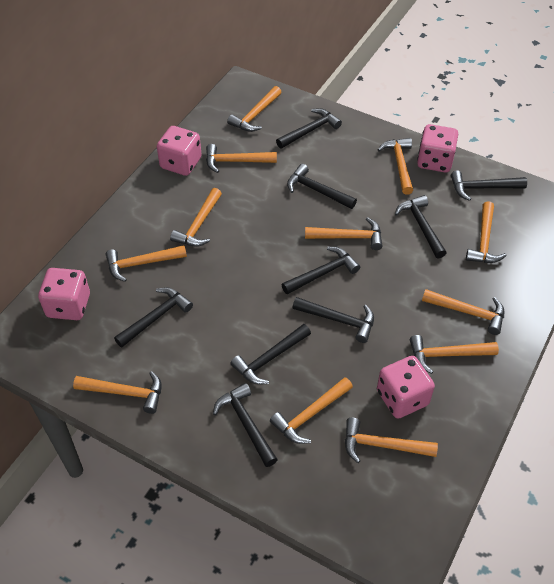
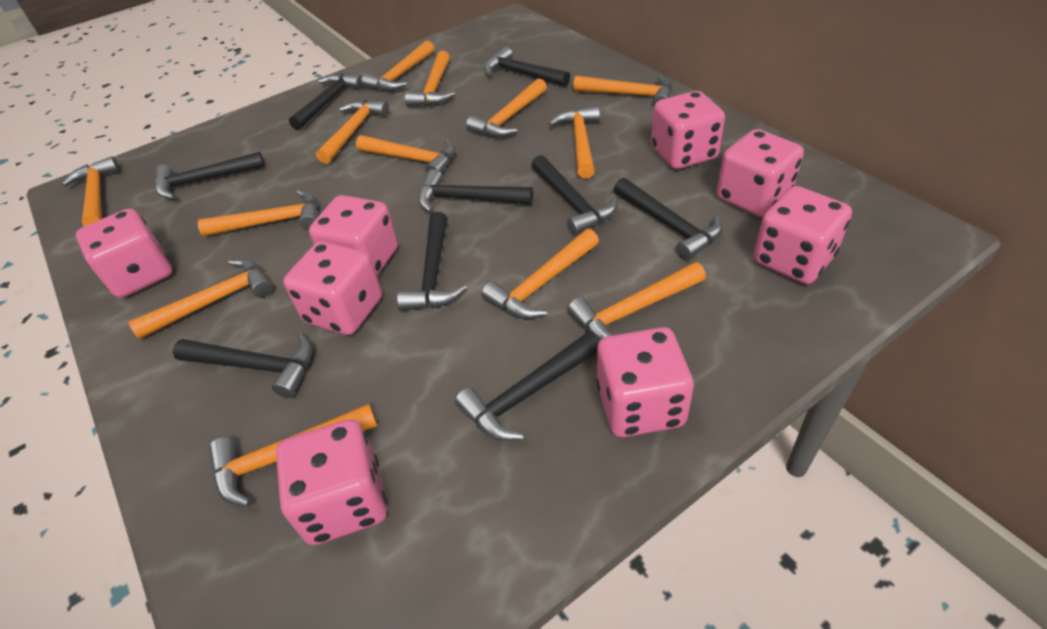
orange hammer: [73,371,162,414] [106,245,187,282] [170,188,222,247] [206,144,277,173] [227,86,282,132] [270,377,353,444] [305,217,383,250] [345,418,438,463] [378,138,413,195] [410,335,499,374] [422,289,504,335] [466,201,507,263] = 12 -> [61,156,120,226] [128,259,273,339] [198,190,318,236] [209,404,377,507] [316,100,389,164] [356,135,456,174] [361,40,434,91] [405,51,455,107] [466,78,547,137] [482,229,599,319] [548,106,600,179] [568,262,706,340] [573,75,672,106] = 13
pink dice: [38,268,90,320] [157,126,202,176] [377,356,435,419] [417,124,458,173] = 4 -> [76,208,172,298] [276,419,387,545] [283,241,382,335] [309,195,398,276] [596,327,694,437] [651,91,725,169] [717,129,804,217] [753,186,852,284] = 8

